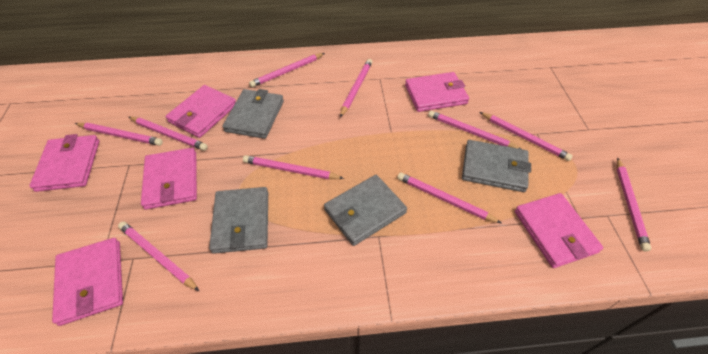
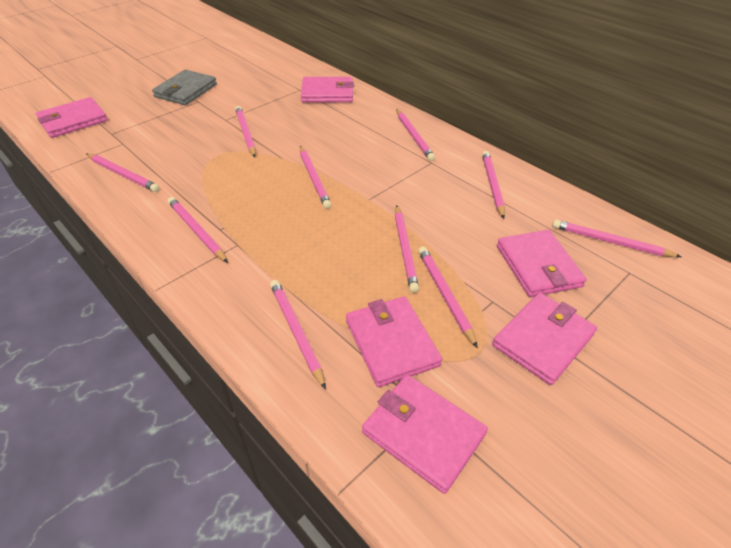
grey wallet: [209,187,268,254] [222,89,284,139] [324,175,407,246] [462,140,531,192] = 4 -> [152,70,217,105] = 1

